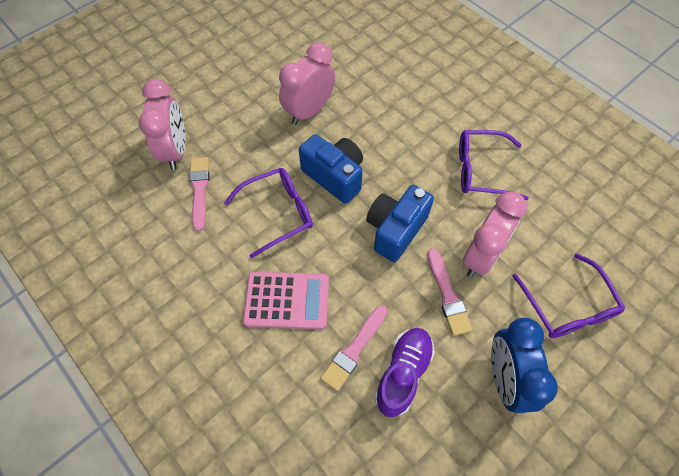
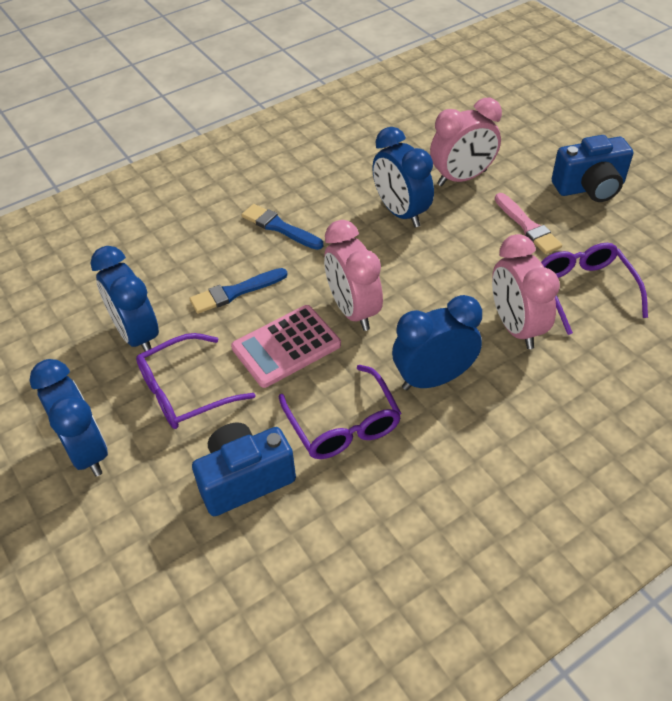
blue brush: none = 0 -> [189,268,288,314] [242,204,323,250] = 2
blue clock: [491,318,558,413] = 1 -> [29,359,108,477] [91,246,159,351] [372,127,434,228] [392,295,482,390] = 4
pink brush: [189,157,209,232] [321,305,388,391] [427,248,472,336] = 3 -> [495,193,562,254] = 1
purple shoe: [374,328,435,417] = 1 -> none = 0

